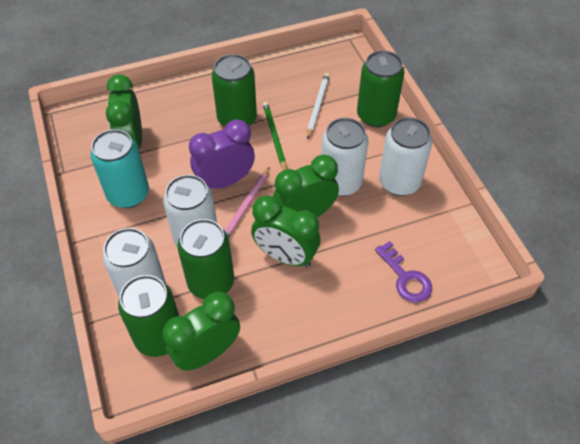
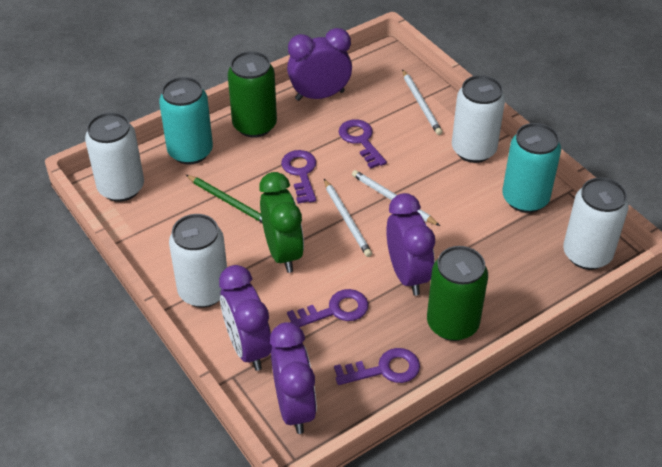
green can: [118,275,179,357] [178,219,234,299] [212,54,257,127] [357,50,405,127] = 4 -> [228,51,277,138] [427,246,488,341] = 2
green clock: [106,74,142,149] [162,292,240,371] [251,195,320,267] [273,154,339,217] = 4 -> [259,172,304,273] = 1
pink pencil: [225,167,270,238] = 1 -> none = 0
purple clock: [189,120,255,189] = 1 -> [219,265,272,371] [270,322,317,434] [287,28,352,101] [386,193,435,296] = 4
purple key: [375,241,432,303] = 1 -> [281,150,316,204] [287,289,368,327] [334,348,420,385] [339,119,387,169] = 4
turquoise can: [90,129,149,208] = 1 -> [159,77,213,165] [502,123,561,213] = 2
white pencil: [307,73,329,139] = 1 -> [324,179,372,257] [352,170,440,226] [402,69,442,135] = 3

